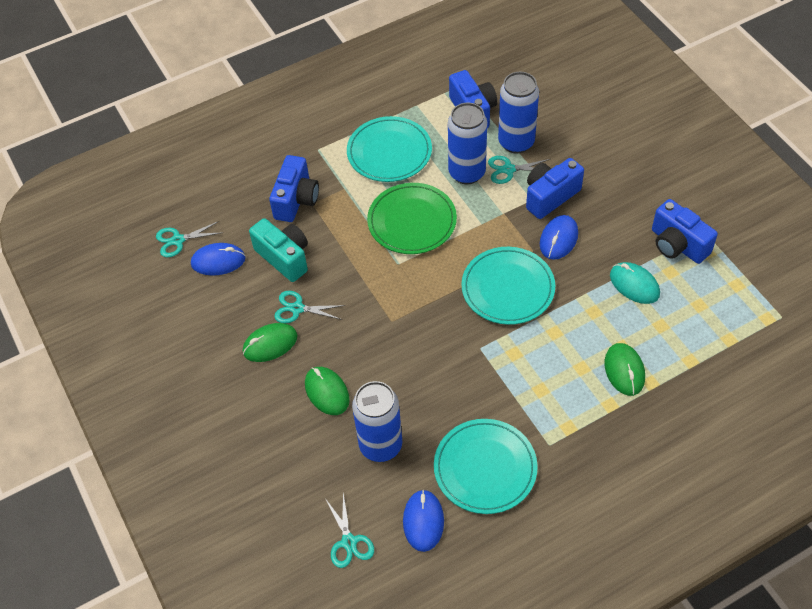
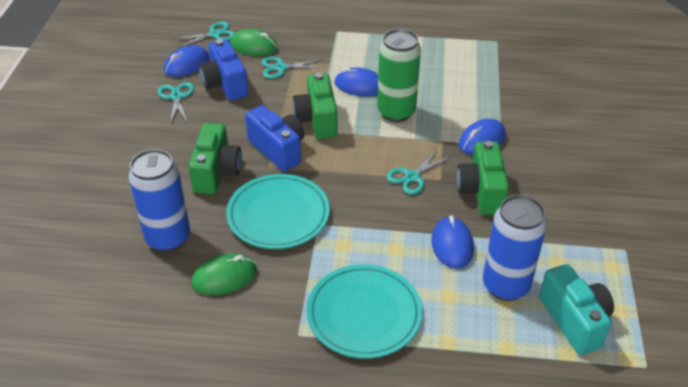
blue camera: [269,155,319,222] [449,70,497,128] [526,158,584,219] [652,199,718,264] = 4 -> [199,39,248,101] [245,105,304,172] = 2
blue can: [352,381,402,462] [448,103,487,184] [498,72,539,154] = 3 -> [128,149,190,252] [483,195,547,301] = 2
blue mouse: [191,243,245,276] [403,490,444,552] [540,215,578,260] = 3 -> [164,45,209,77] [334,67,378,96] [432,215,474,269] [459,119,506,155] = 4
green camera: none = 0 -> [188,123,242,194] [292,73,337,139] [456,141,509,215] = 3
green can: none = 0 -> [377,29,421,122] = 1
green mouse: [243,323,298,362] [305,367,350,415] [605,343,645,396] = 3 -> [191,253,257,295] [230,29,277,56] = 2
green plate: [367,183,457,254] = 1 -> none = 0
turquoise mouse: [610,262,660,304] = 1 -> none = 0
turquoise plate: [347,116,432,182] [434,419,538,514] [461,247,555,325] = 3 -> [226,174,330,249] [307,264,422,359] = 2

